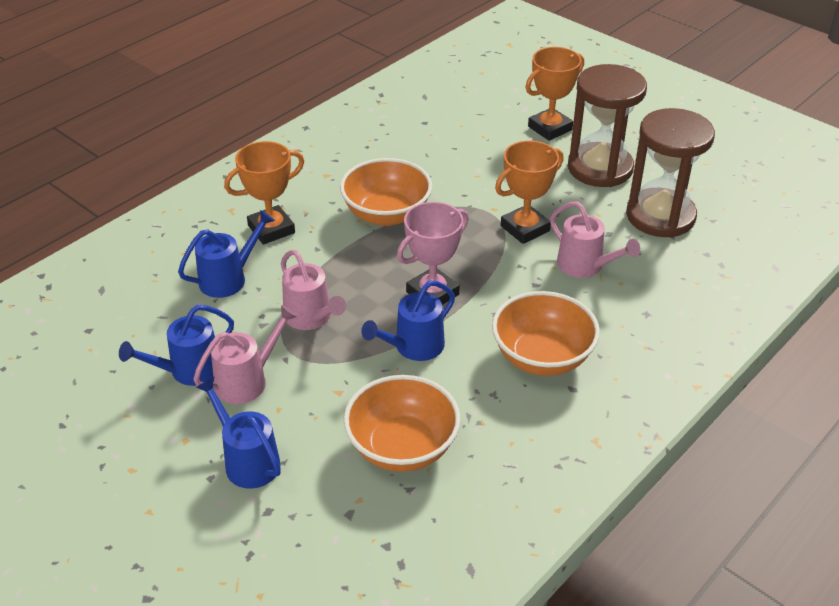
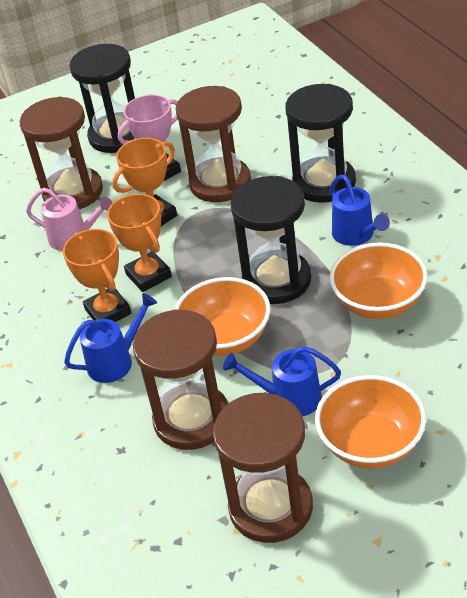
black hourglass: none = 0 -> [69,44,135,153] [231,176,311,304] [285,84,356,203] = 3
blue watering can: [119,305,234,386] [178,210,275,298] [196,377,281,489] [361,281,455,361] = 4 -> [64,293,157,383] [223,346,341,417] [330,175,390,246] = 3
brown hourglass: [568,64,647,187] [626,108,715,237] = 2 -> [20,97,103,209] [133,309,228,450] [176,86,251,202] [213,392,313,543] = 4
pink watering can: [193,305,298,404] [281,250,346,330] [550,201,640,278] = 3 -> [26,188,112,251] = 1

